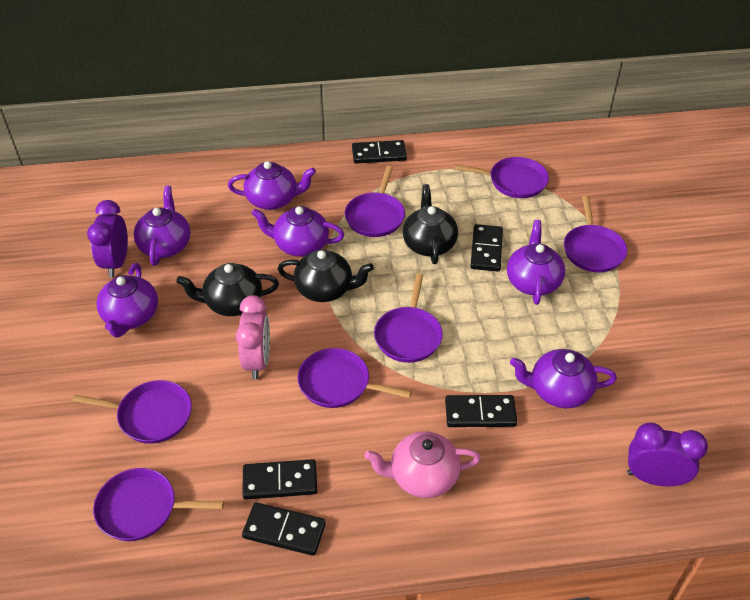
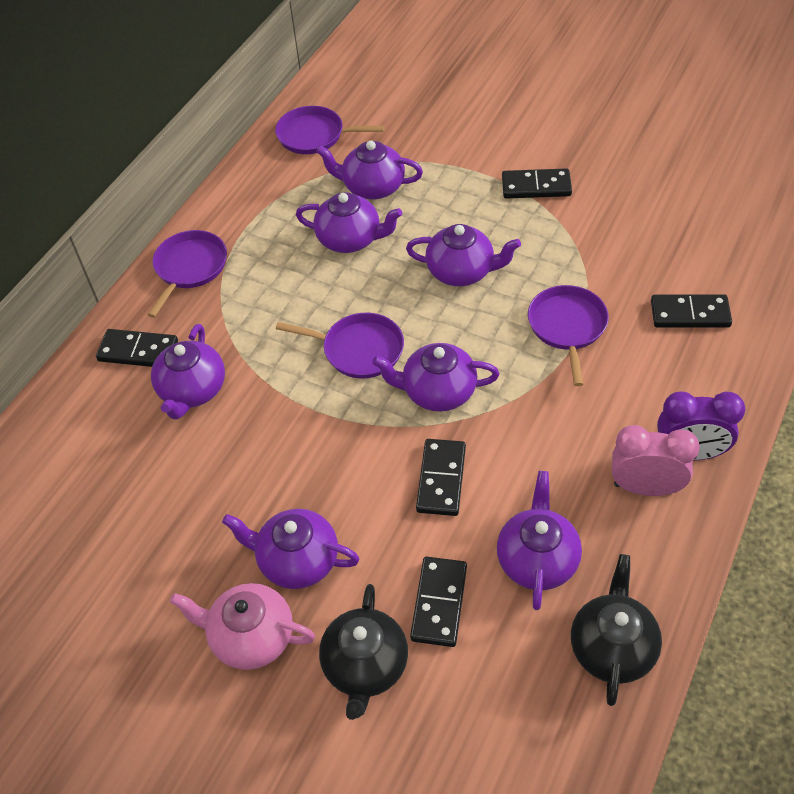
black teapot: [176,263,279,316] [278,250,374,302] [403,184,458,264] = 3 -> [319,584,408,720] [571,554,662,706] = 2
purple clock: [87,200,128,278] [627,423,708,487] = 2 -> [657,391,745,460] = 1
purple pan: [72,380,192,444] [93,468,224,541] [298,348,412,408] [345,166,405,237] [374,273,443,363] [454,157,549,198] [564,195,627,272] = 7 -> [147,230,227,318] [275,106,385,154] [276,313,404,379] [528,285,609,386] = 4
purple teapot: [96,263,158,338] [133,185,190,266] [228,161,316,210] [251,206,345,257] [507,220,565,305] [510,349,617,408] = 6 -> [151,324,225,419] [222,509,359,589] [296,192,402,253] [316,140,423,200] [372,343,500,412] [406,224,521,286] [497,471,582,610] = 7

